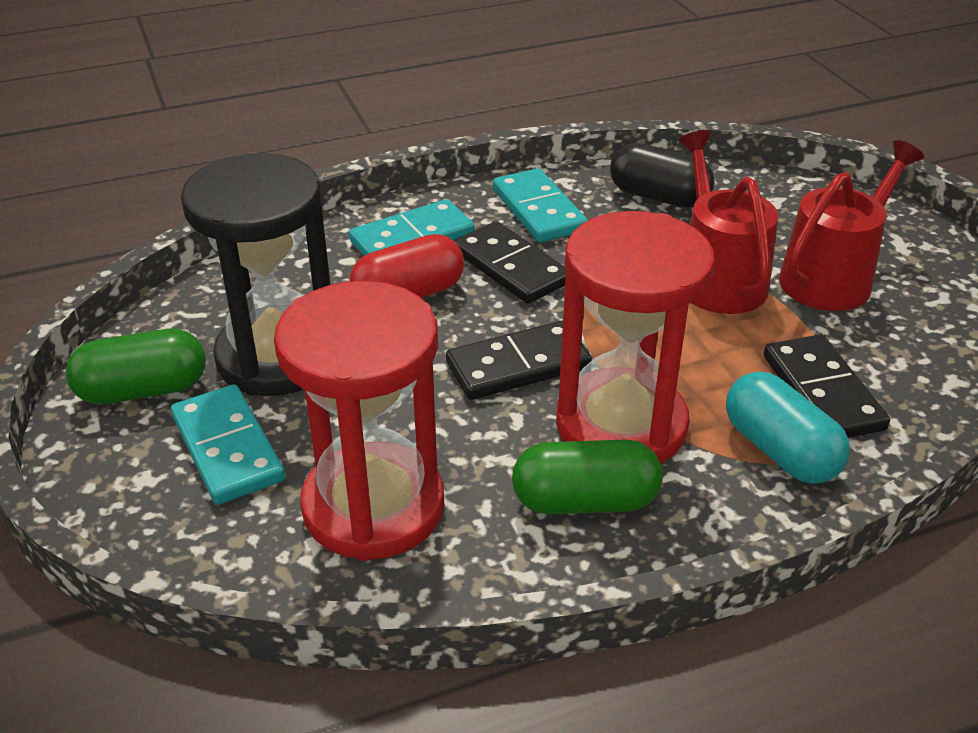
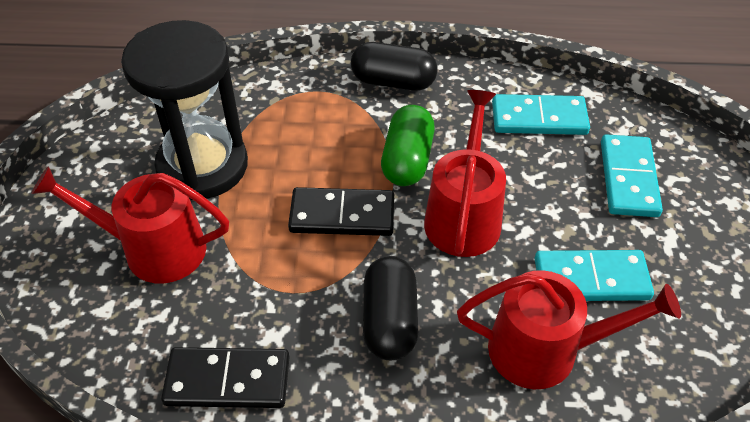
black capsule: [610,143,715,208] = 1 -> [351,42,437,91] [363,256,418,360] = 2
black domino: [446,321,592,400] [454,221,566,304] [764,334,890,438] = 3 -> [161,347,289,408] [288,187,394,236] = 2
green capsule: [66,329,206,405] [512,439,663,515] = 2 -> [381,105,435,186] = 1
red capsule: [350,234,464,298] = 1 -> none = 0
red hourglass: [274,281,444,561] [556,211,715,464] = 2 -> none = 0
red watering can: [678,130,778,314] [779,140,924,311] = 2 -> [31,166,229,284] [424,90,506,257] [457,270,681,389] = 3
turquoise capsule: [726,372,850,484] = 1 -> none = 0

